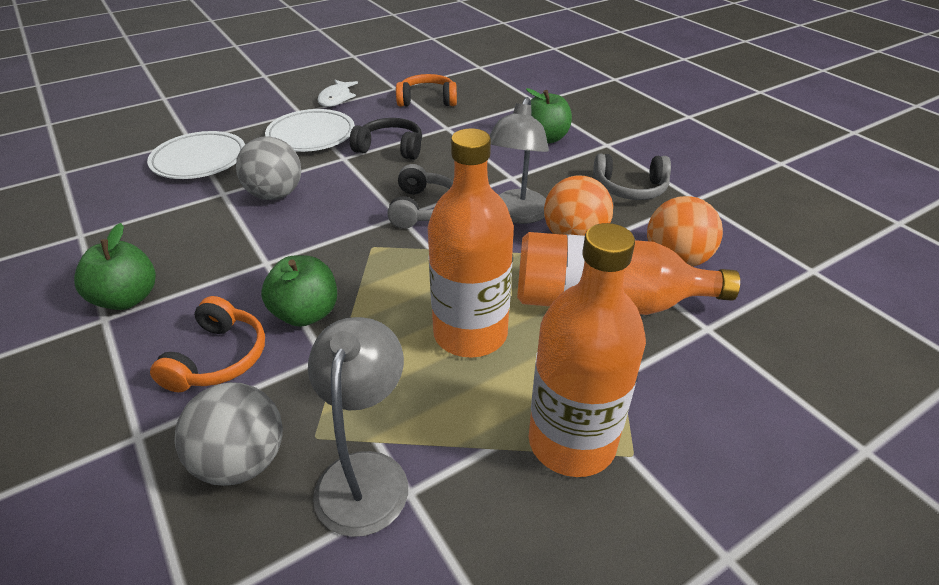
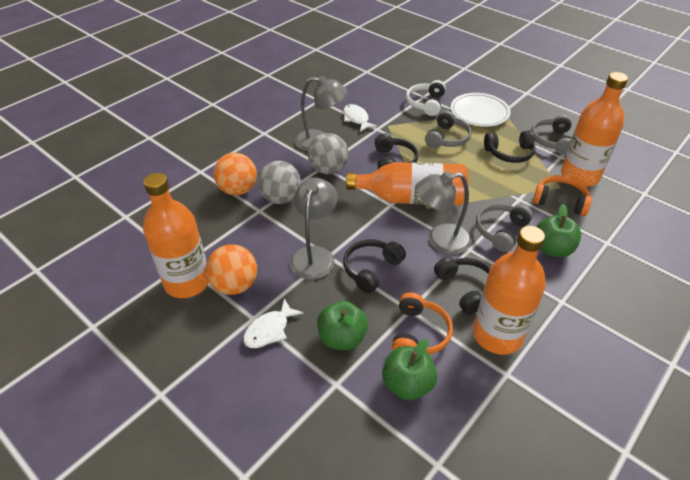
black headphones: [350,118,422,160] = 1 -> [343,239,406,293] [375,133,418,169] [434,257,491,315] [484,130,536,163] = 4
grey headphones: [387,164,453,229] [593,154,671,200] = 2 -> [425,110,472,148] [476,203,533,252] [531,115,572,155] = 3
grey lamp: [308,317,408,537] [490,97,549,224] = 2 -> [290,178,338,280] [295,76,347,151] [415,171,472,255] = 3
orange bottle: [428,128,514,358] [517,232,740,315] [529,223,646,477] = 3 -> [143,173,209,298] [346,162,468,205] [473,226,546,355] [561,72,628,187] = 4
white fish: [318,80,358,107] = 1 -> [243,298,304,348] [344,104,377,132] = 2
white headphones: none = 0 -> [406,80,446,116] = 1
white plate: [147,131,245,179] [265,109,355,152] = 2 -> [450,93,511,127] = 1

